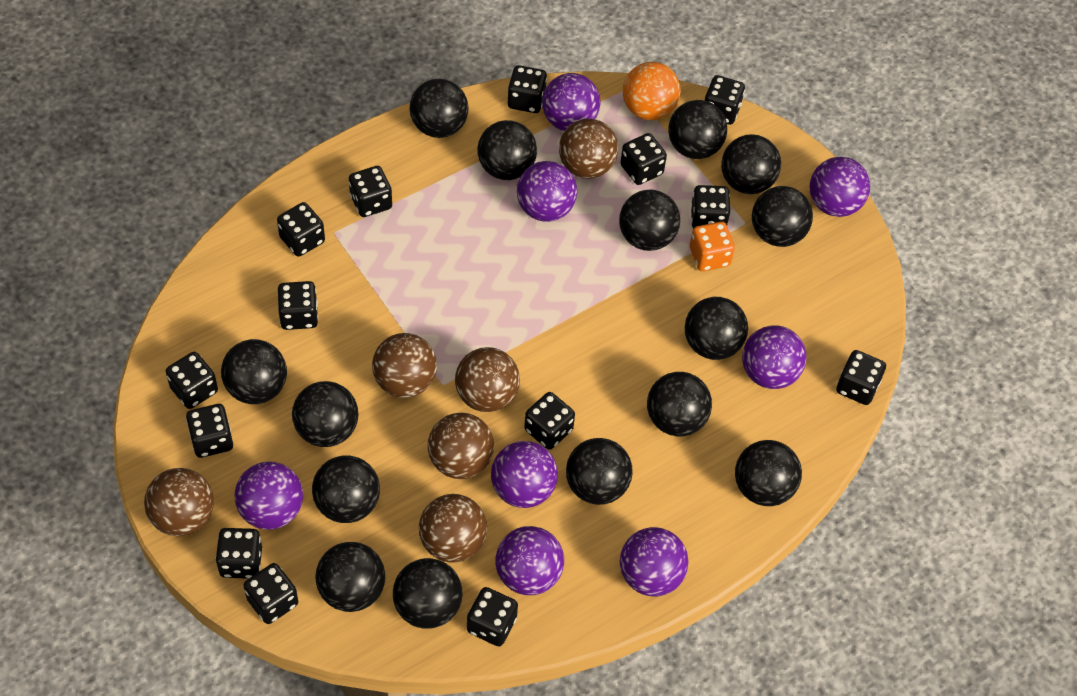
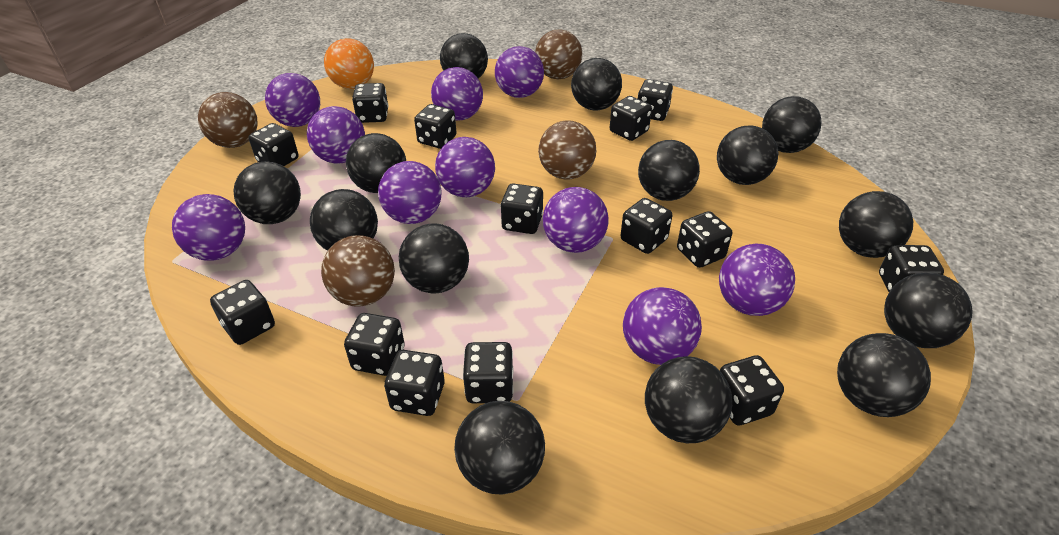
black ball: [221,339,287,404] [292,381,359,447] [312,456,380,523] [315,542,386,612] [393,558,463,629] [409,79,469,138] [477,120,537,180] [566,438,633,505] [619,190,680,251] [647,372,712,436] [668,100,727,159] [685,297,748,360] [721,134,781,194] [735,440,802,506] [752,186,813,247] = 15 -> [234,161,301,224] [310,189,378,251] [346,133,406,193] [399,224,469,293] [440,33,488,78] [454,401,545,495] [571,58,622,110] [638,140,700,201] [645,356,732,443] [717,125,778,185] [762,96,822,153] [837,333,931,417] [839,191,913,258] [884,273,973,348] = 14
brown ball: [144,468,214,536] [372,333,437,398] [419,494,487,563] [428,413,494,479] [455,347,520,412] [559,119,618,179] = 6 -> [198,92,257,148] [321,235,395,307] [535,29,582,79] [538,121,596,180] = 4
orange dice: [690,222,735,271] = 1 -> none = 0
purple ball: [234,461,303,530] [491,441,558,508] [495,526,564,595] [517,161,577,222] [542,73,601,131] [620,527,689,597] [742,325,806,389] [810,157,870,217] = 8 -> [172,194,245,261] [265,73,320,127] [307,106,365,164] [378,161,442,224] [431,67,483,121] [435,137,495,197] [495,46,544,98] [543,187,609,253] [623,287,702,365] [719,244,795,316] = 10

